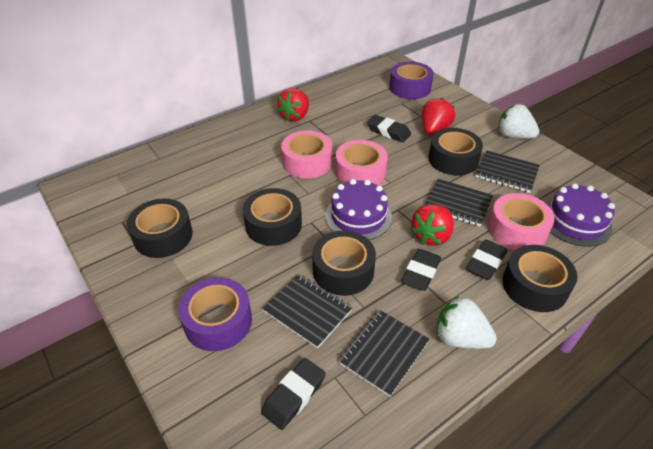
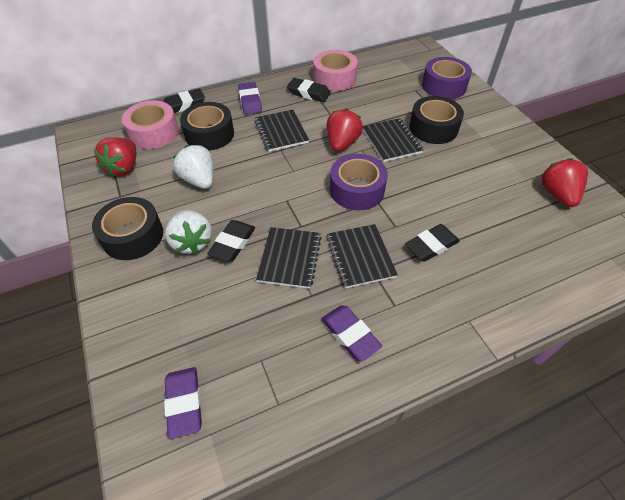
black tape: [127,198,193,258] [243,188,302,246] [312,231,376,296] [428,128,483,175] [502,245,577,312] = 5 -> [92,197,163,260] [180,102,234,150] [409,96,464,144] = 3
pink tape: [281,130,332,179] [335,140,388,185] [488,193,555,250] = 3 -> [122,101,179,149] [313,50,358,91] = 2
purple cake: [325,179,392,240] [547,183,615,247] = 2 -> none = 0
purple eraser: none = 0 -> [164,367,202,439] [238,82,262,115] [321,305,382,361] = 3

